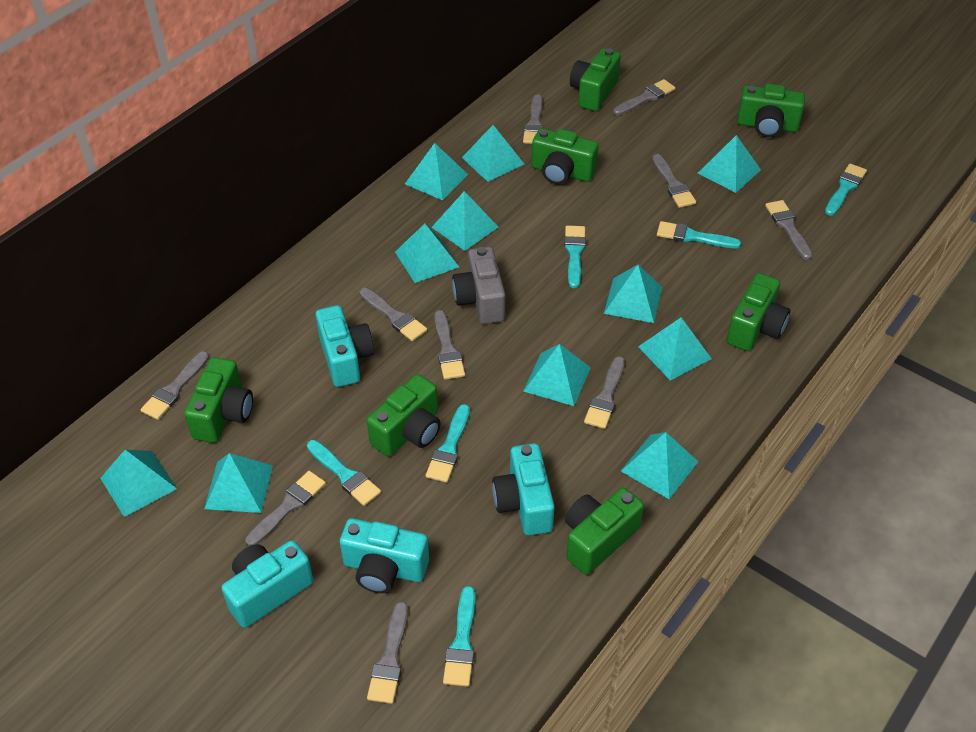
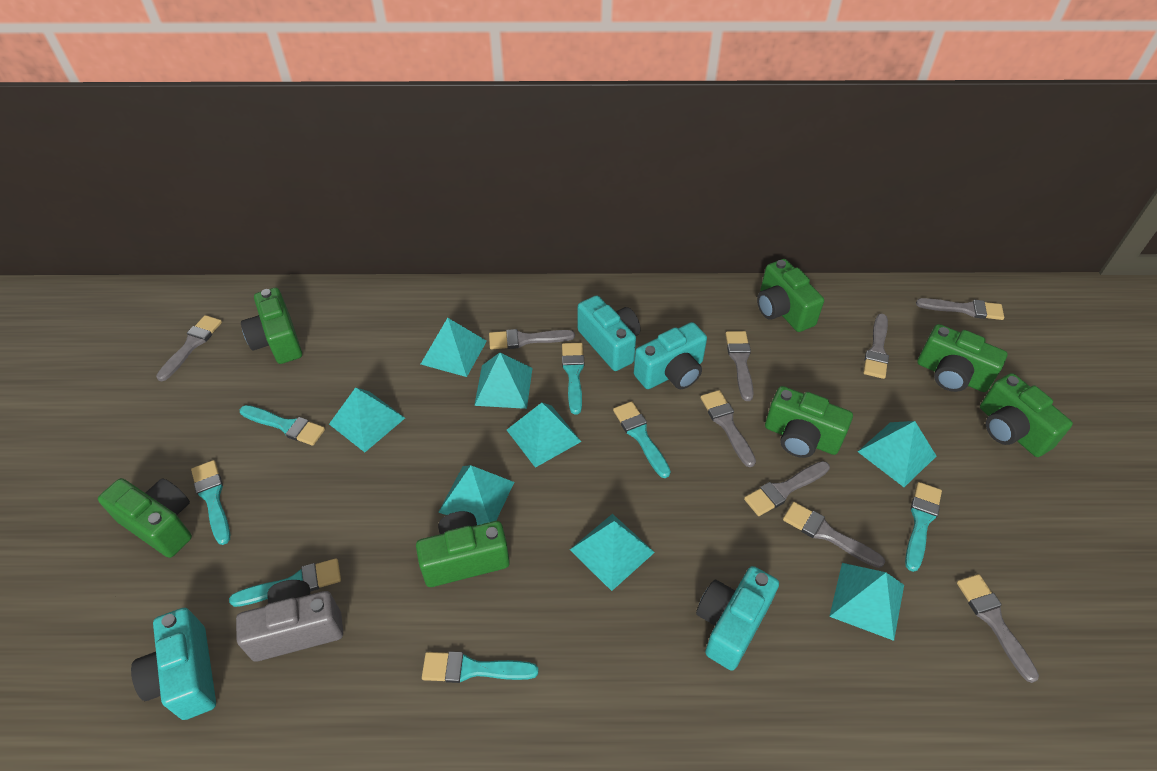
grey brush: [140,351,209,420] [245,471,326,546] [359,288,427,341] [367,601,408,704] [434,310,465,380] [523,94,544,144] [584,356,625,429] [613,79,675,115] [652,154,696,208] [765,200,813,260] = 10 -> [156,315,222,381] [489,329,575,349] [700,390,756,467] [726,331,754,401] [744,461,830,516] [783,502,885,568] [864,314,889,379] [916,298,1004,320] [957,574,1039,683] = 9
turquoise brush: [307,440,381,506] [425,404,470,483] [443,586,475,687] [564,225,586,288] [657,221,741,248] [825,164,867,216] = 6 -> [191,460,230,545] [229,558,341,607] [240,405,325,446] [422,651,539,683] [562,343,585,415] [613,401,671,478] [905,482,942,572] = 7
turquoise pyramid: [100,450,177,517] [204,453,273,513] [395,224,459,283] [405,143,468,200] [432,191,498,251] [462,125,524,182] [523,344,591,406] [604,265,662,323] [621,432,698,499] [638,318,712,381] [698,135,761,193] = 11 -> [329,387,405,452] [421,318,487,377] [438,465,514,525] [474,352,532,409] [507,403,581,468] [570,514,655,591] [829,563,904,641] [857,421,936,487] = 8

